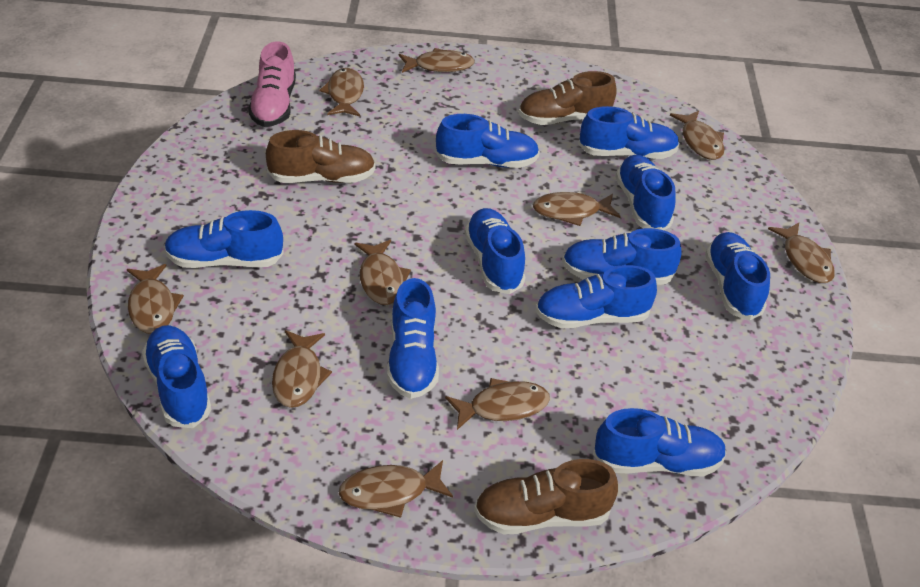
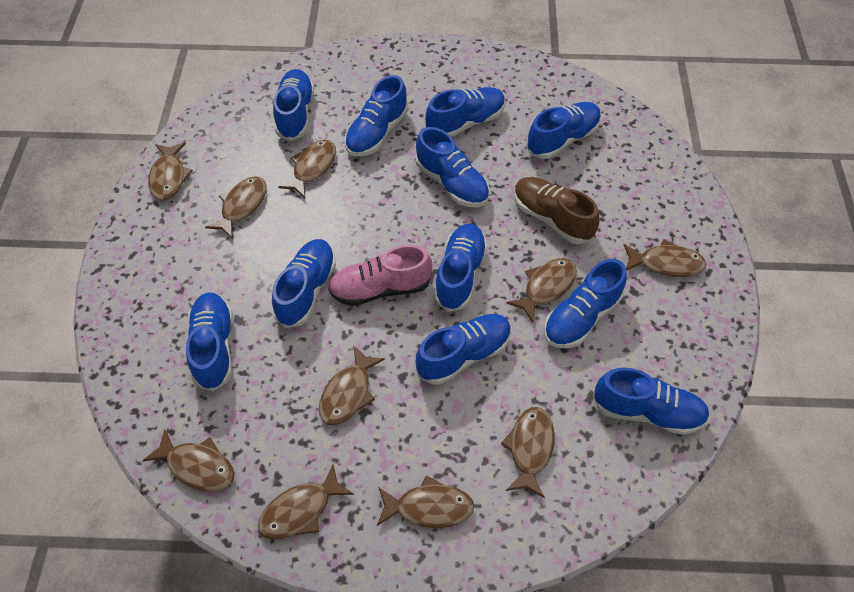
brown shoe: [266,130,375,183] [474,459,618,534] [518,71,617,125] = 3 -> [514,177,599,244] = 1

